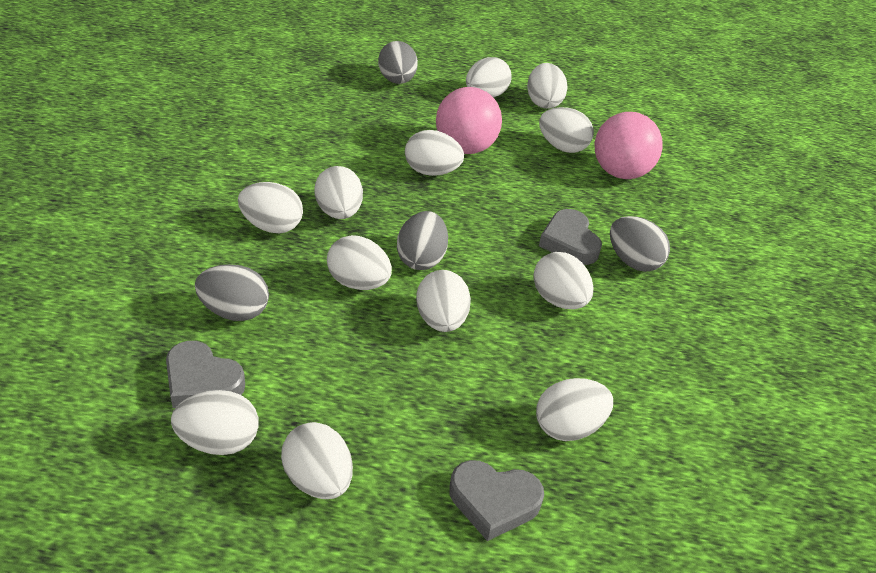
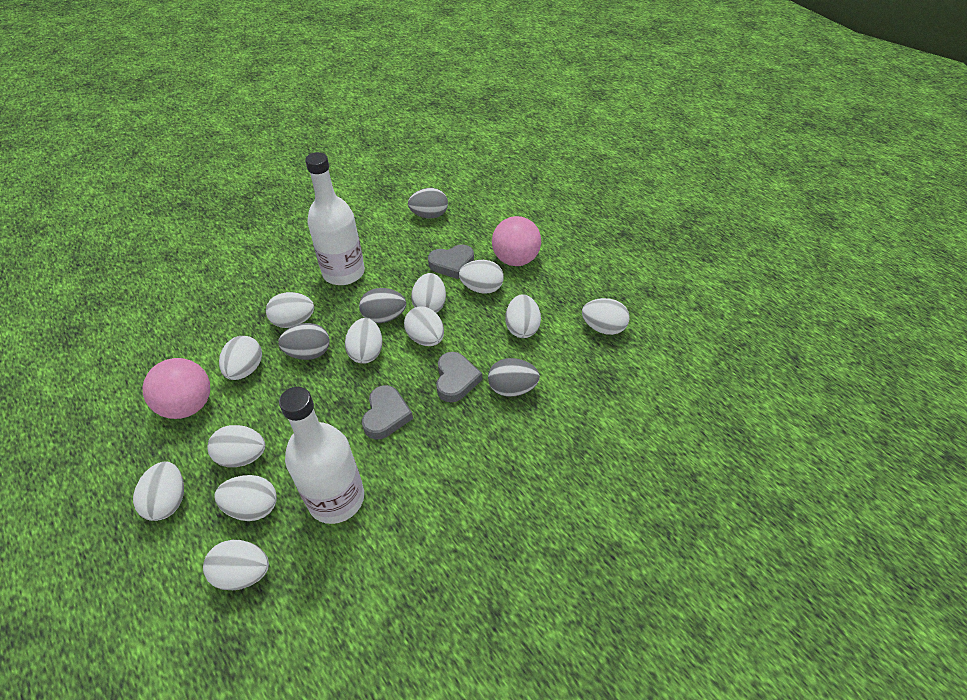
white bottle: none = 0 -> [279,387,364,524] [305,152,365,285] = 2

